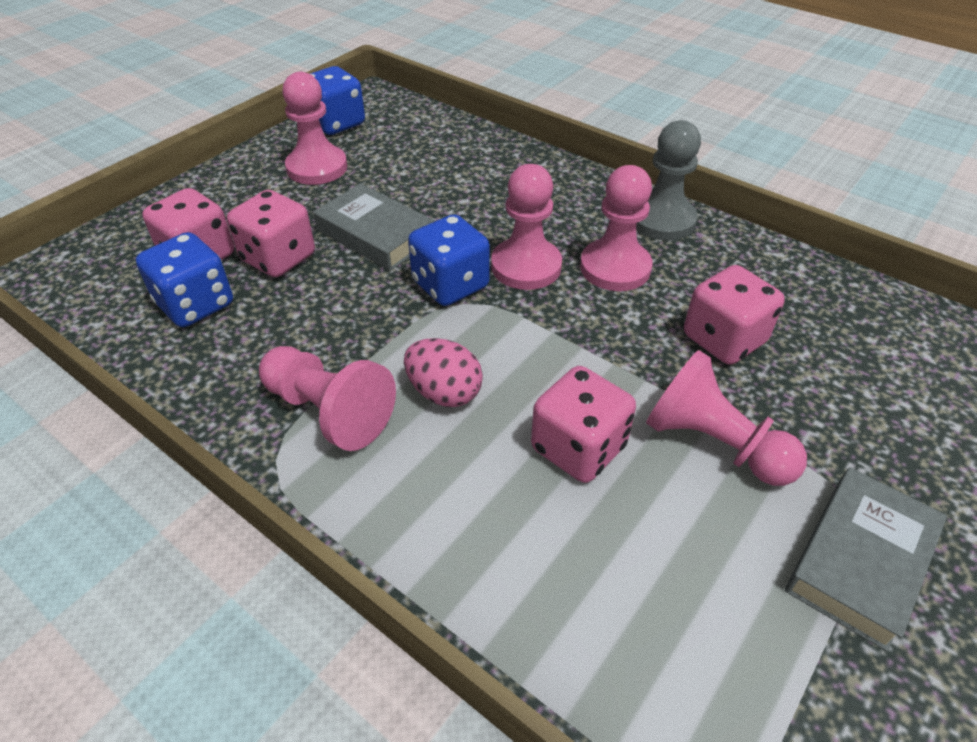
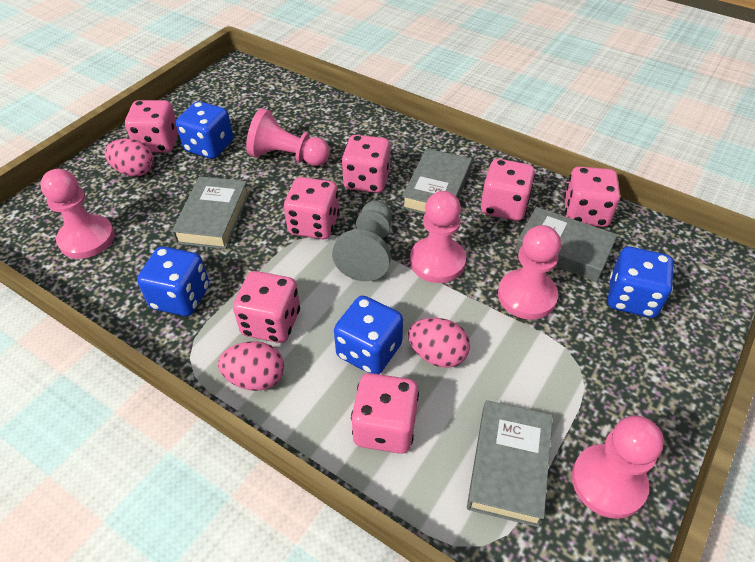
blue dice: [136,232,233,327] [310,66,365,135] [408,214,490,306] = 3 -> [137,246,209,316] [176,101,233,159] [334,296,403,374] [608,247,674,318] = 4
grey book: [314,183,434,271] [785,467,947,651] = 2 -> [172,176,249,249] [402,148,472,214] [467,400,553,527] [515,207,617,282] = 4
pink dice: [142,188,234,260] [227,190,315,277] [531,366,636,483] [684,265,785,365] = 4 -> [125,100,178,153] [233,271,300,343] [284,177,340,239] [341,135,390,193] [351,373,419,454] [481,159,535,221] [564,166,620,227] = 7
pink egg: [404,338,483,407] = 1 -> [105,138,154,177] [218,341,284,391] [408,318,470,368] = 3

